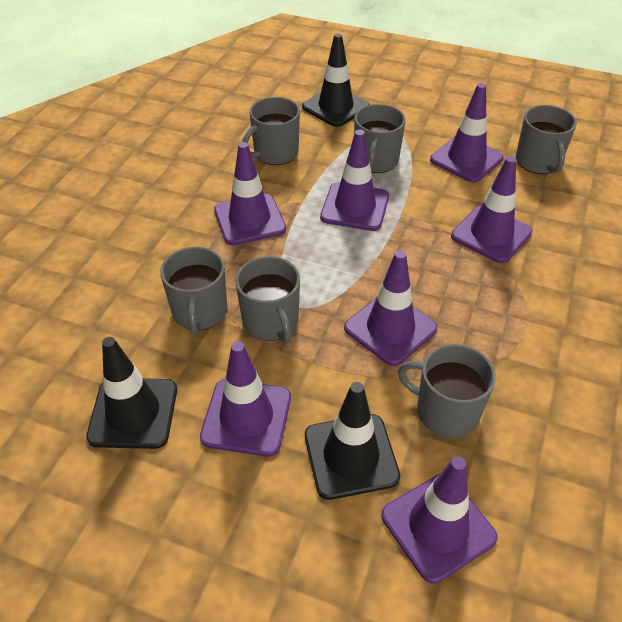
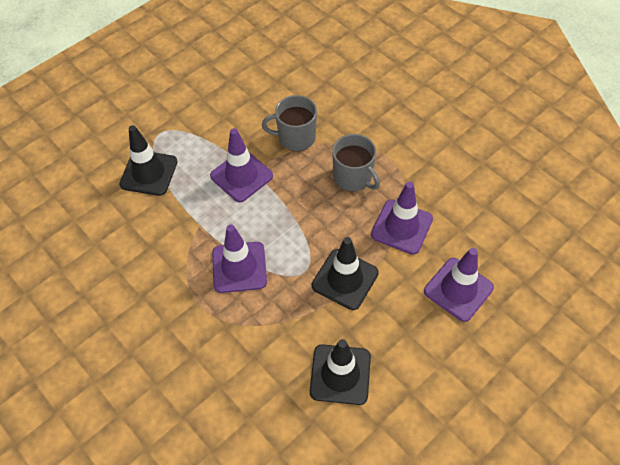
grey mug: [160,247,227,335] [235,256,300,343] [242,97,300,165] [354,104,406,173] [398,344,496,438] [516,105,577,174] = 6 -> [262,95,317,151] [332,134,380,192] = 2
purple traffic cone: [200,341,291,457] [214,142,286,245] [320,130,389,231] [344,250,437,366] [381,457,498,583] [430,83,504,182] [451,156,532,263] = 7 -> [210,128,273,202] [212,224,267,293] [371,182,433,255] [424,248,494,322] = 4

